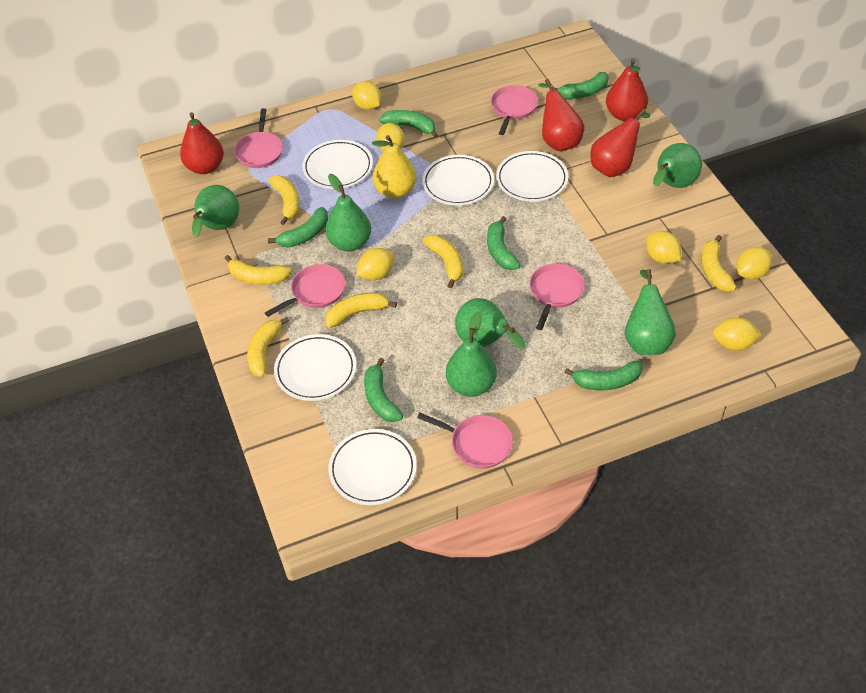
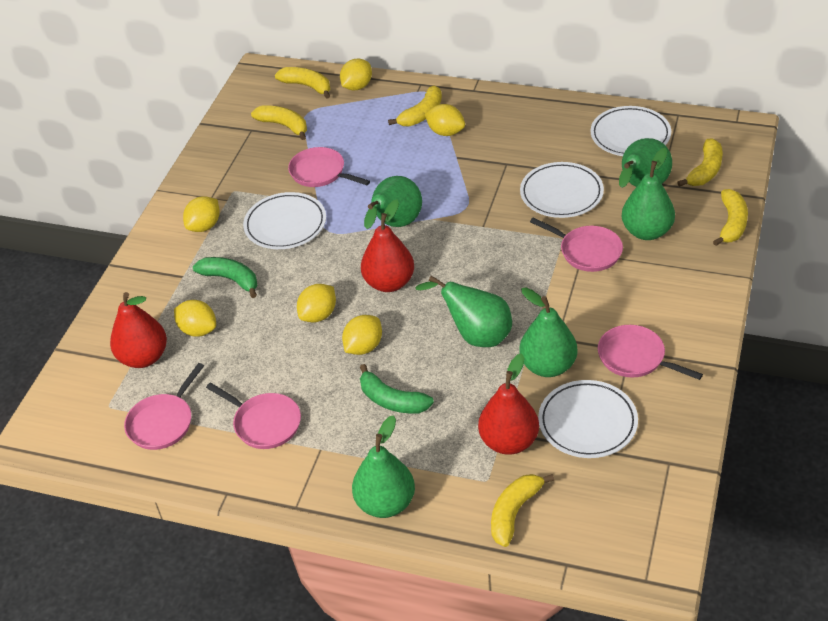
green banana: [268,207,328,247] [364,358,403,422] [379,110,438,138] [487,216,521,270] [552,72,609,99] [564,361,643,390] = 6 -> [193,257,258,298] [360,364,434,414] = 2
red pear: [180,112,224,174] [538,79,584,151] [590,109,651,177] [606,59,648,121] = 4 -> [110,292,167,368] [361,199,414,292] [478,353,539,455] = 3
white plate: [274,334,356,401] [302,140,373,189] [328,429,417,505] [422,155,494,205] [496,151,568,202] = 5 -> [243,192,326,249] [520,162,604,218] [538,380,638,458] [590,106,671,156] = 4
yellow pear: [372,135,417,199] = 1 -> none = 0

